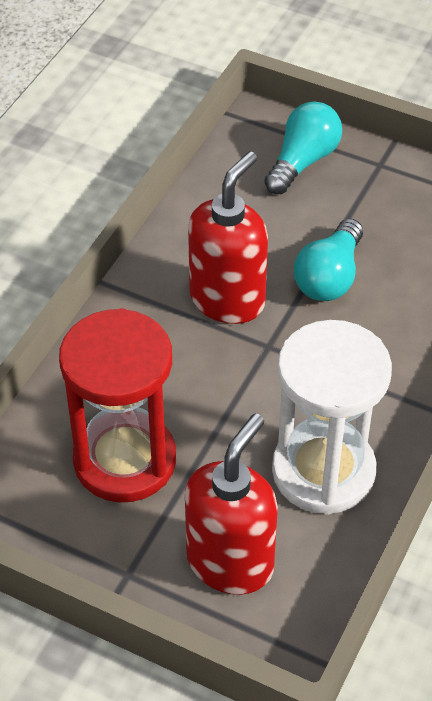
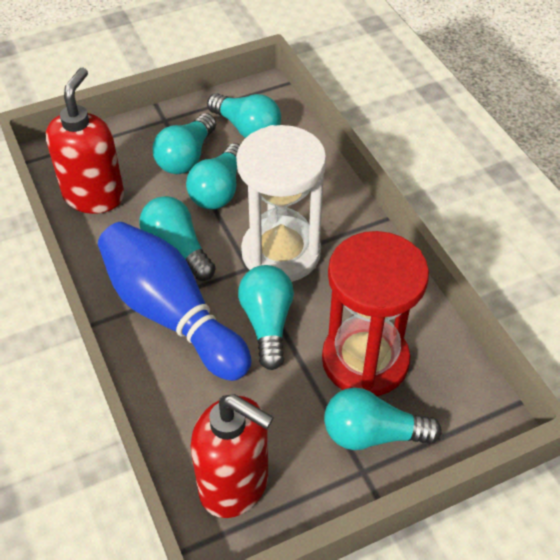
blue bowling pin: none = 0 -> [98,222,252,381] = 1
turquoise light bulb: [264,102,342,194] [294,218,363,301] = 2 -> [140,196,216,281] [152,113,216,174] [186,143,240,209] [207,93,281,138] [238,265,294,370] [324,387,442,450] = 6

